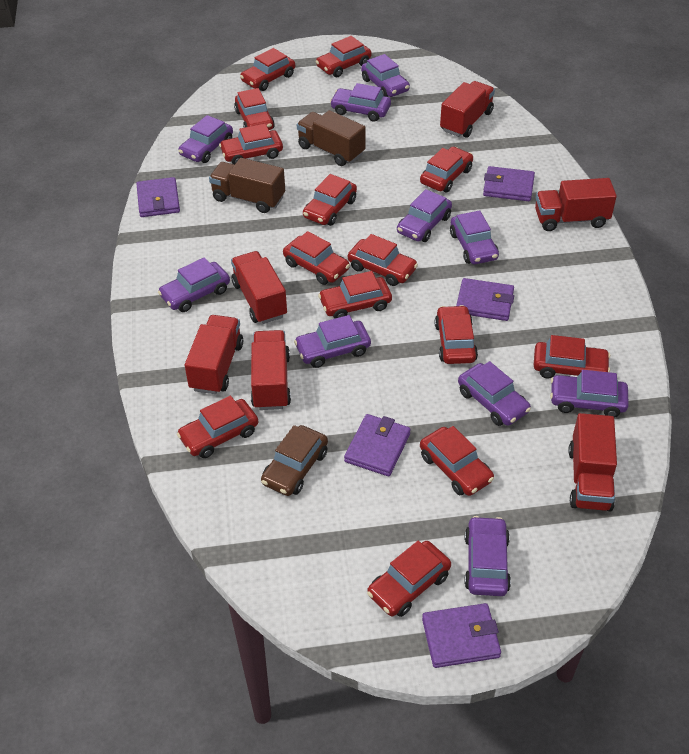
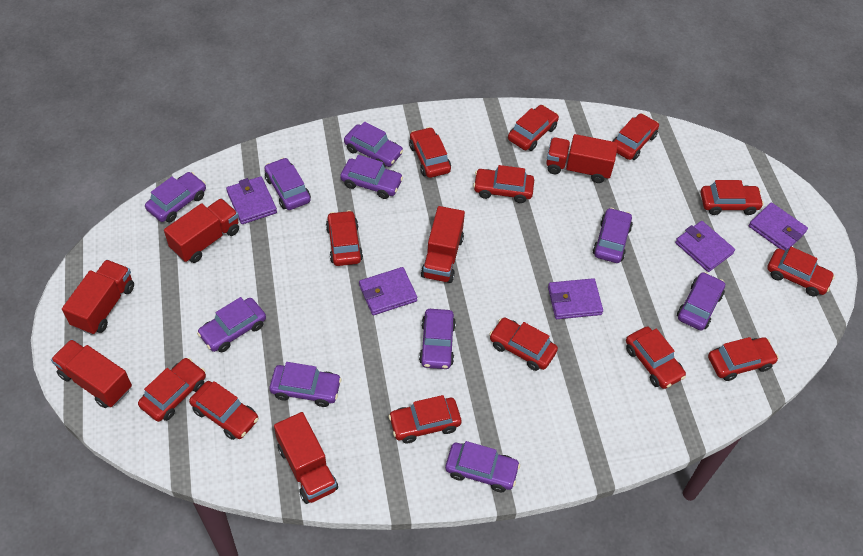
brown car: [261,425,328,496] = 1 -> none = 0
brown truck: [209,158,285,213] [297,110,366,166] = 2 -> none = 0
red car: [177,396,259,458] [219,124,283,165] [234,88,275,130] [240,48,295,91] [283,231,350,285] [303,174,357,226] [316,36,371,77] [318,271,392,319] [348,234,418,286] [367,541,451,617] [420,147,473,192] [420,426,494,496] [435,305,478,364] [534,335,610,378] = 14 -> [138,358,206,422] [189,381,258,440] [326,210,363,266] [388,395,461,443] [409,127,451,178] [473,165,534,203] [489,317,558,371] [508,105,559,151] [612,113,659,160] [626,326,686,389] [701,180,764,215] [708,337,779,381] [767,247,835,297] = 13

